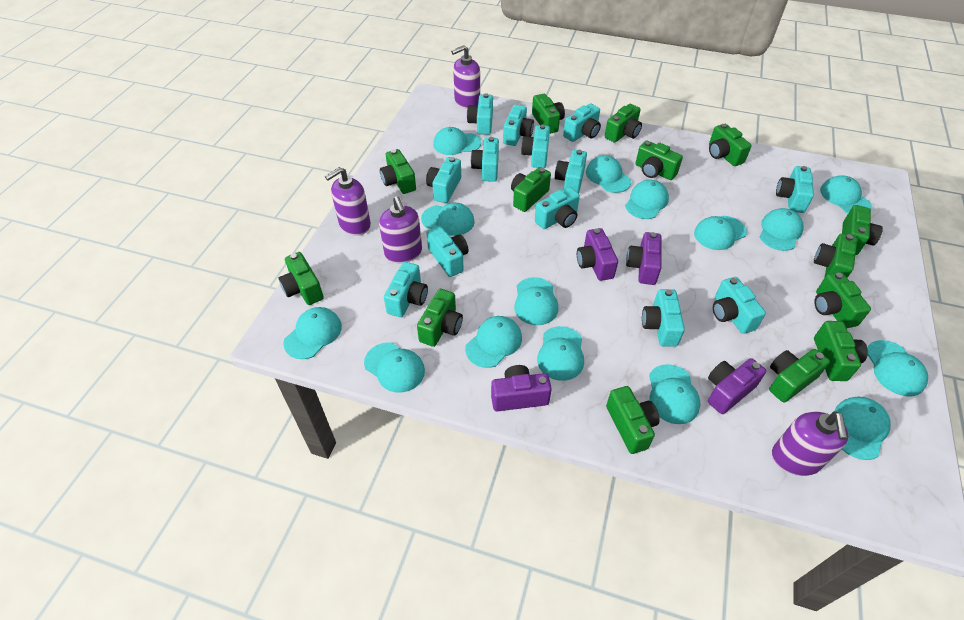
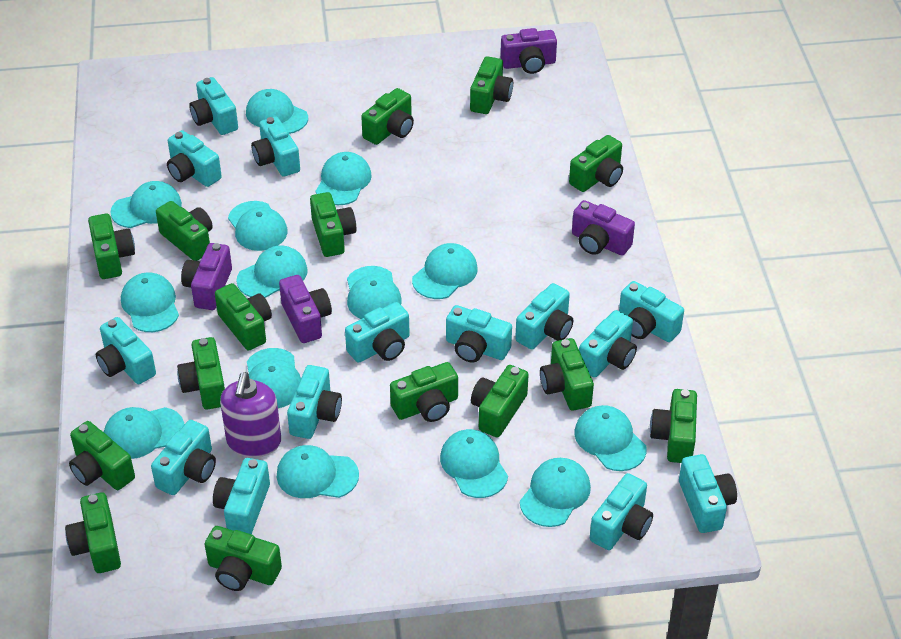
green camera: [279,252,324,305] [380,149,416,194] [417,289,463,347] [511,167,551,212] [532,94,565,134] [605,104,642,143] [606,386,660,454] [636,141,683,180] [709,124,752,166] [769,349,830,403] [814,233,857,278] [814,272,871,328] [814,321,868,381] [842,205,883,255] = 14 -> [65,492,121,573] [69,421,135,490] [88,213,135,279] [156,201,213,261] [177,337,225,410] [204,526,282,591] [215,283,272,351] [310,192,356,257] [361,88,414,145] [390,362,458,422] [470,56,513,114] [471,365,529,437] [540,338,594,411] [569,135,623,192] [650,389,697,463] = 15
purple soap dispenser: [325,167,371,236] [379,196,422,263] [451,45,480,109] [772,411,849,476] = 4 -> [220,372,281,458] = 1
turquoise camera: [384,262,428,317] [426,157,461,203] [427,226,469,277] [467,93,493,135] [471,137,499,182] [503,104,534,146] [521,124,550,168] [535,187,580,229] [555,150,587,193] [563,103,601,142] [642,289,685,347] [713,277,766,334] [776,166,814,213] = 13 -> [96,317,156,384] [151,420,216,495] [167,130,222,187] [189,77,238,135] [213,458,270,534] [251,116,300,177] [287,365,342,439] [345,302,410,363] [446,305,512,362] [515,283,573,349] [579,310,637,378] [590,473,653,550] [619,281,684,342] [679,454,737,533] = 14
turquoise cap: [283,307,342,359] [364,342,425,393] [421,203,475,236] [433,127,481,155] [465,316,522,368] [514,277,558,325] [537,326,584,381] [586,155,631,193] [625,180,669,219] [649,364,700,424] [694,216,747,250] [760,208,804,251] [820,175,872,213] [835,397,891,460] [867,340,928,396] = 15 -> [104,407,184,459] [110,181,182,228] [121,272,179,332] [228,201,288,251] [236,245,308,298] [246,89,308,134] [247,348,301,408] [276,445,359,498] [316,152,372,205] [347,266,402,319] [412,243,478,299] [440,429,508,498] [520,458,591,527] [574,405,647,471] = 14

